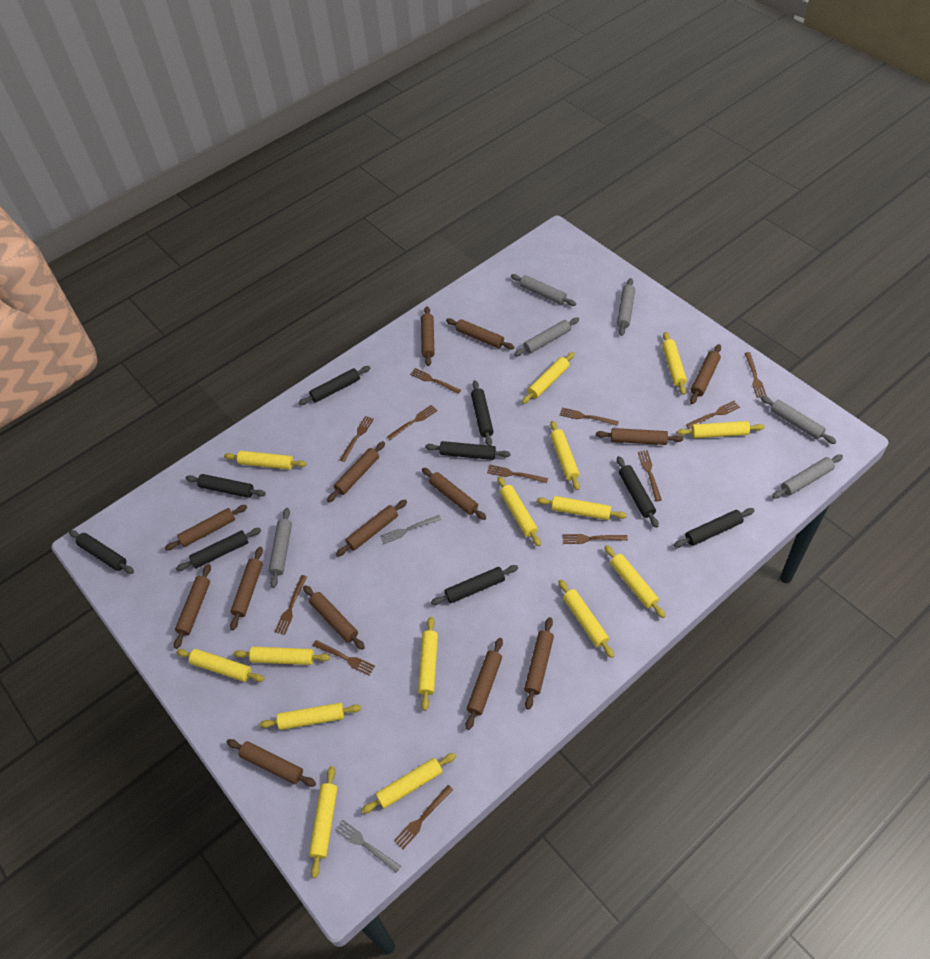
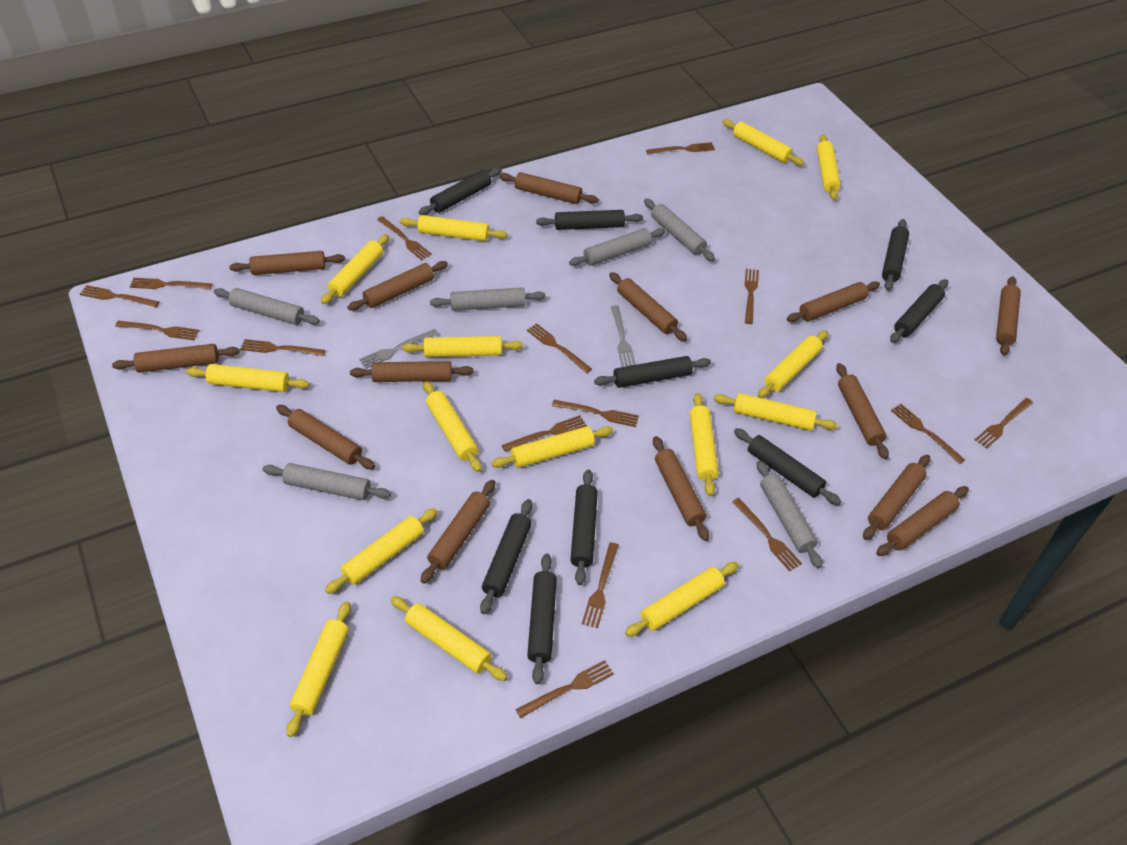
brown fork: [275,575,307,635] [312,640,375,676] [340,416,374,462] [387,405,437,440] [394,785,453,849] [410,368,461,394] [487,465,548,483] [560,408,619,426] [563,534,628,544] [638,450,662,501] [686,401,740,429] [744,352,767,398] = 12 -> [80,285,159,307] [115,321,200,340] [130,278,212,289] [240,339,325,356] [377,216,432,260] [502,415,587,452] [516,660,614,718] [527,323,592,373] [552,400,639,427] [582,542,619,628] [646,142,715,155] [732,498,802,571] [745,269,759,324] [891,404,965,464] [975,398,1033,449] = 15

